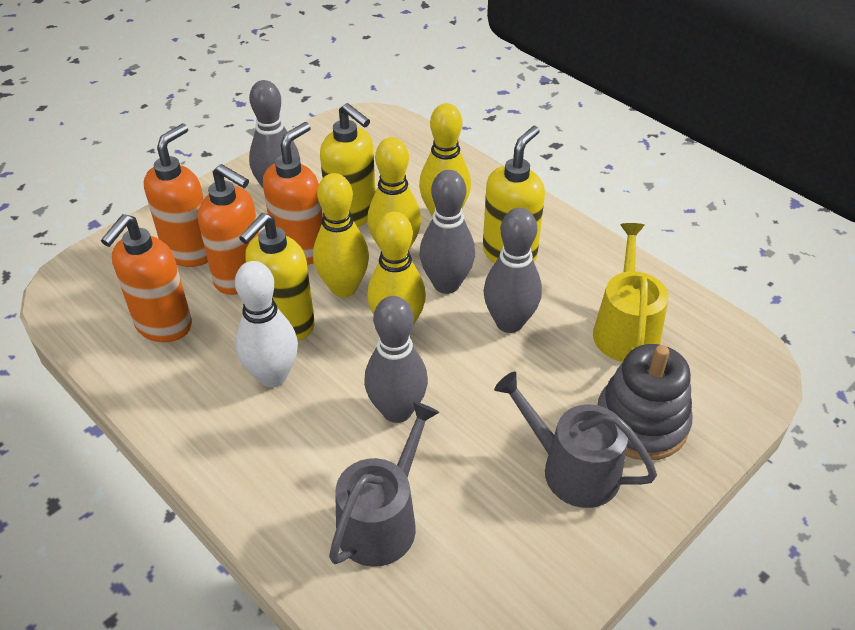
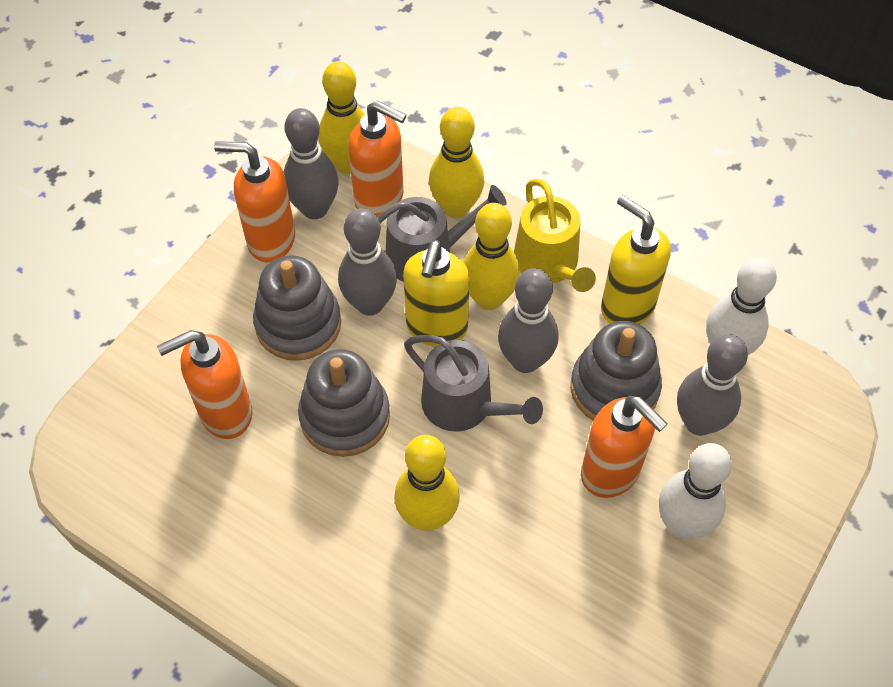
grey stacking toy: [598,344,693,460] = 1 -> [253,255,341,361] [298,349,390,457] [570,321,662,421] = 3
white bowling pin: [235,261,298,387] = 1 -> [659,443,732,539] [706,257,777,355] = 2
yellow soap dispenser: [239,213,315,341] [320,103,376,227] [483,126,545,263] = 3 -> [403,240,470,347] [601,195,671,325] = 2

